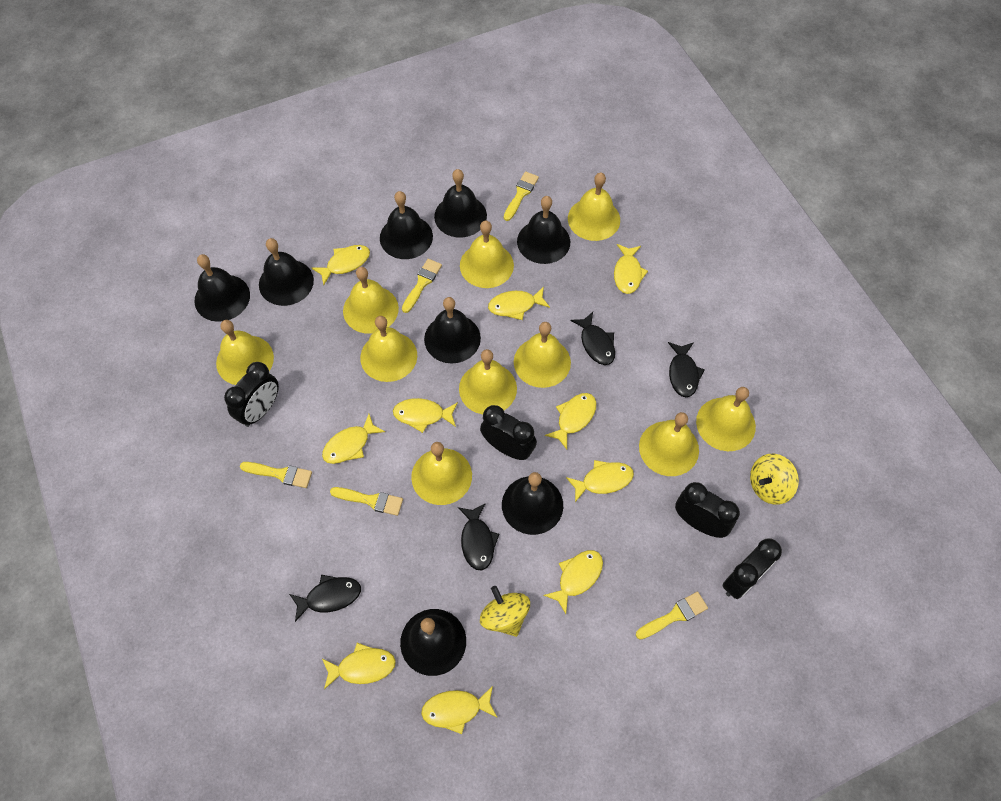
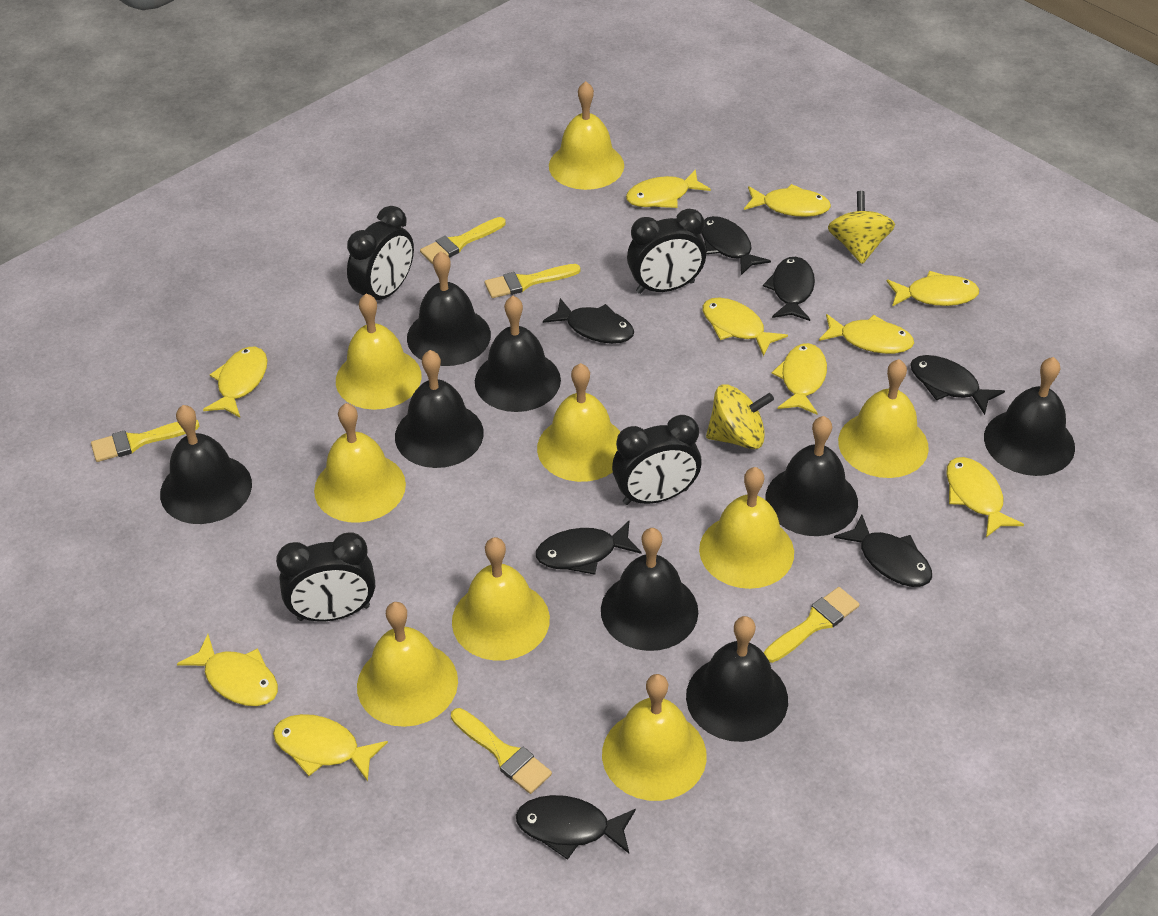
black fish: [289,575,361,622] [458,503,500,571] [570,312,615,365] [668,342,704,397] = 4 -> [516,795,636,860] [536,521,641,575] [543,298,634,344] [701,216,771,275] [763,257,815,321] [834,514,932,587] [910,355,1005,415] = 7
yellow bell: [216,320,274,385] [343,267,399,334] [360,316,417,382] [411,442,472,505] [459,349,517,414] [460,220,514,288] [514,322,571,388] [568,173,620,241] [639,412,699,476] [696,387,756,451] = 10 -> [314,403,406,523] [336,293,422,410] [357,602,458,727] [452,537,550,660] [537,363,620,482] [549,81,624,190] [602,674,707,801] [699,467,794,589] [838,359,929,478] = 9

